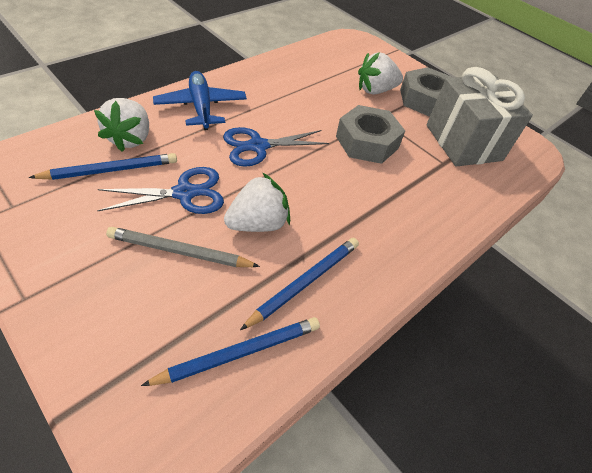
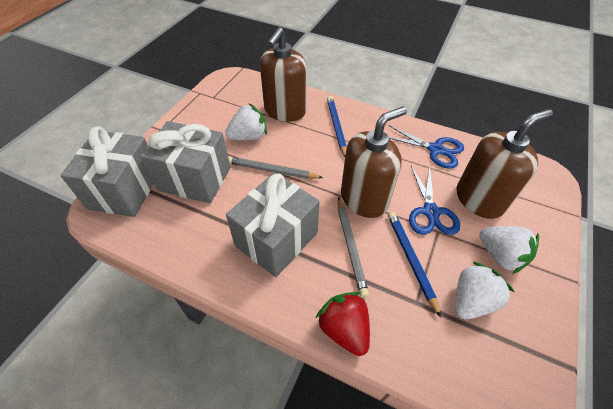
blue pencil: [29,153,177,180] [141,317,320,386] [240,238,359,330] = 3 -> [327,96,347,157] [388,211,441,318] = 2
blue plane: [153,71,247,130] = 1 -> none = 0
brown soap dispenser: none = 0 -> [260,27,307,122] [341,106,407,218] [457,109,553,219] = 3
grey gift: [426,67,533,166] = 1 -> [60,126,154,217] [140,121,230,203] [226,172,320,277] = 3
grey nut: [336,105,405,164] [400,67,454,117] = 2 -> none = 0
grey pencil: [106,227,260,267] = 1 -> [228,156,323,179] [338,197,369,298] = 2
red strawberry: none = 0 -> [316,292,370,356] = 1

